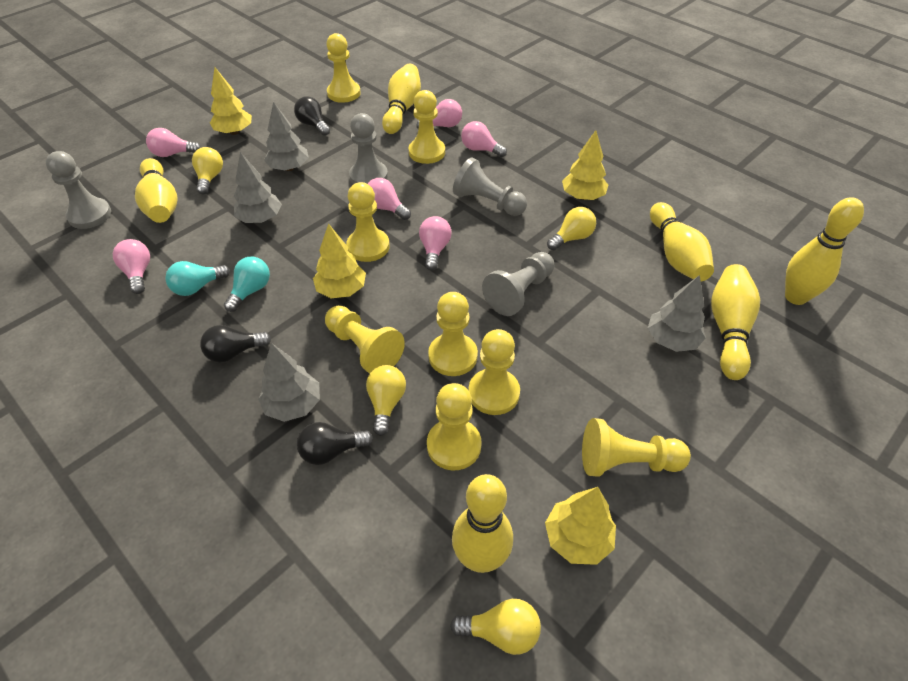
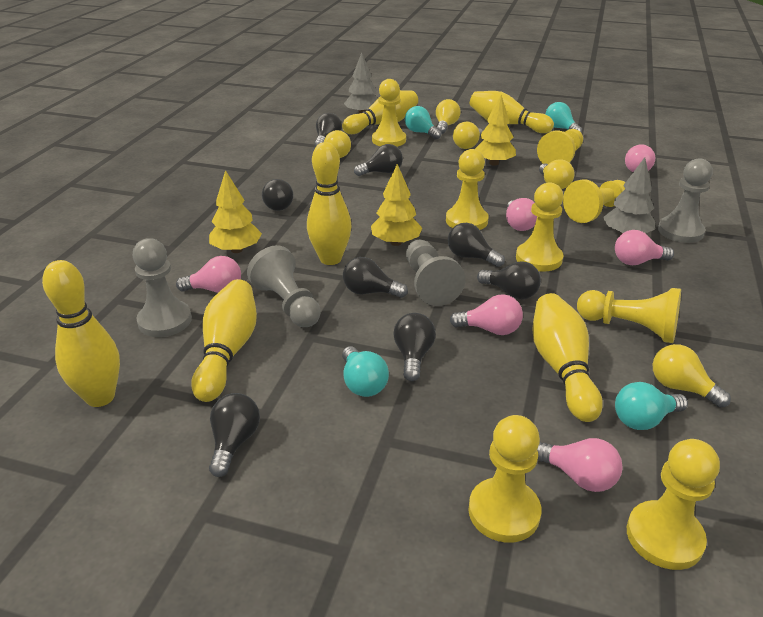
black light bulb: [200,325,271,363] [294,96,330,136] [297,422,373,465] = 3 -> [209,393,260,477] [262,179,293,211] [314,113,342,147] [343,257,408,298] [354,144,403,176] [393,313,436,381] [448,223,505,267] [477,261,541,300] = 8
grey tree: [234,152,282,223] [258,343,320,422] [264,102,309,171] [647,275,706,352] = 4 -> [344,53,378,114] [603,157,655,235] = 2
turquoise light bulb: [165,261,230,296] [224,257,270,312] = 2 -> [342,346,389,397] [405,106,441,139] [545,102,582,133] [615,382,688,430] = 4
yellow light bulb: [192,147,223,194] [366,365,406,436] [450,599,541,655] [547,207,596,250] = 4 -> [324,130,351,158] [436,99,461,134] [453,121,483,149] [539,159,575,189] [653,344,731,408] = 5
yellow tree: [210,68,252,135] [313,223,366,298] [545,487,616,565] [562,130,608,200] = 4 -> [209,170,262,253] [371,164,422,246] [475,95,516,166] = 3

